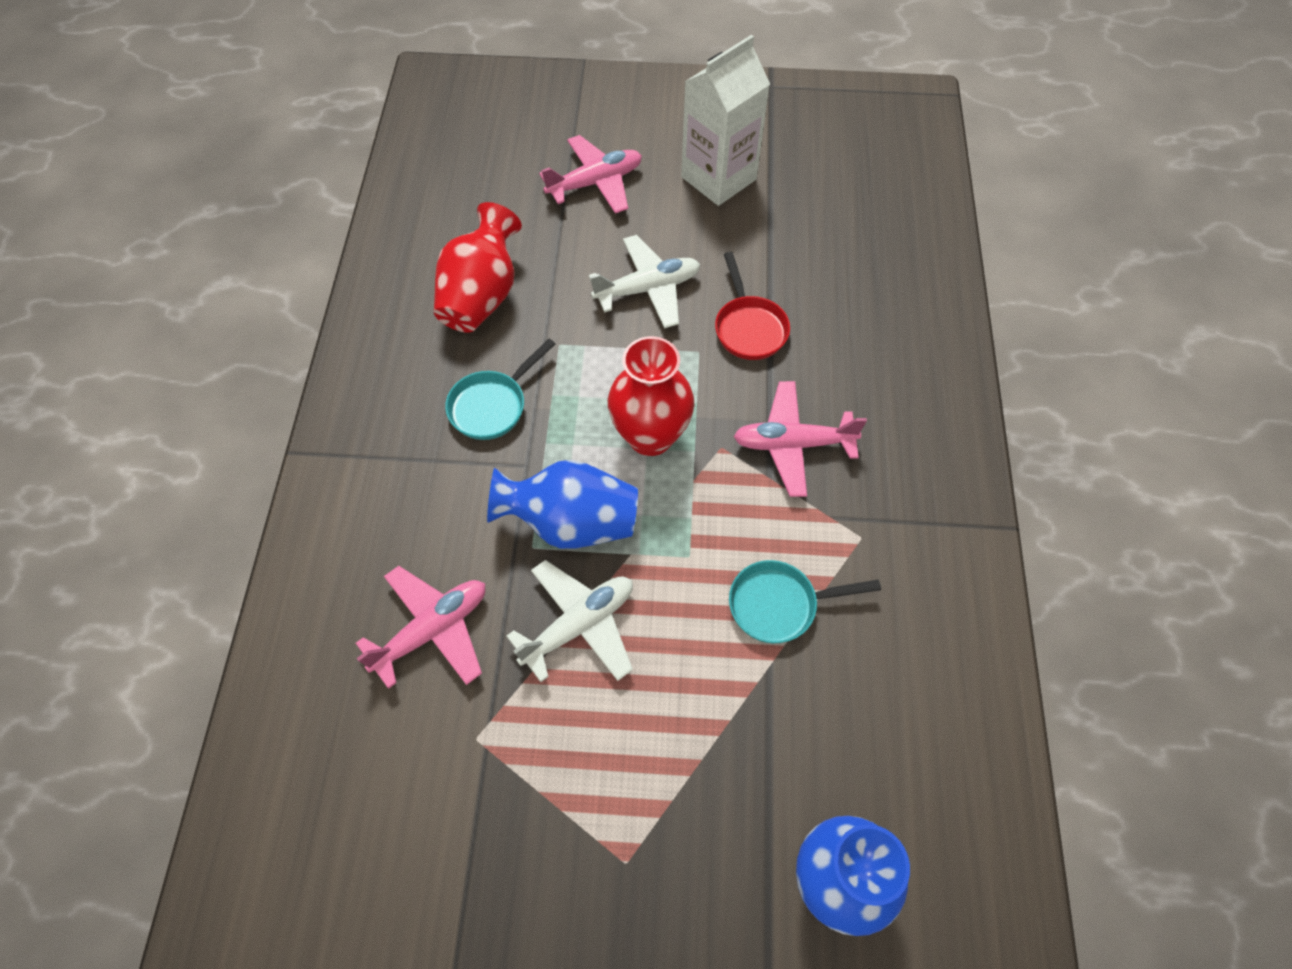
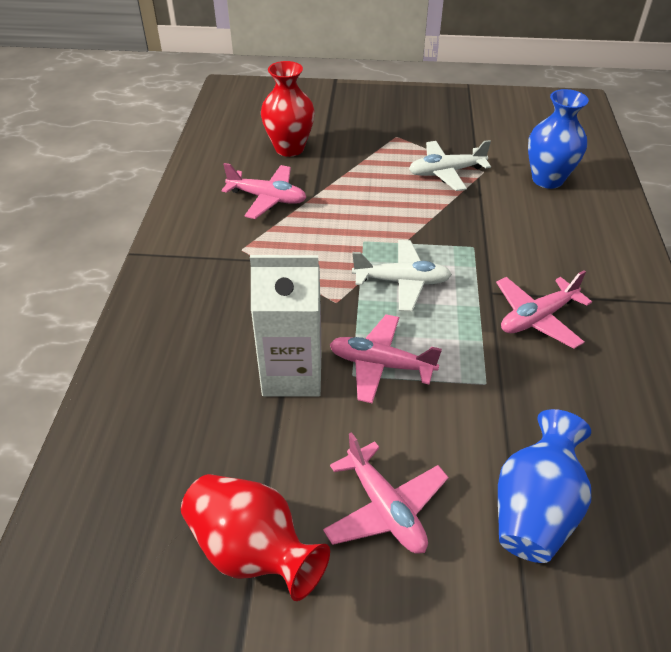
pink plane: [356,566,485,689] [539,135,642,214] [733,381,867,497] = 3 -> [222,163,306,219] [323,432,449,554] [330,314,442,404] [496,270,592,349] = 4
red pan: [715,252,790,360] = 1 -> none = 0
turquoise pan: [445,339,555,440] [729,560,881,643] = 2 -> none = 0

